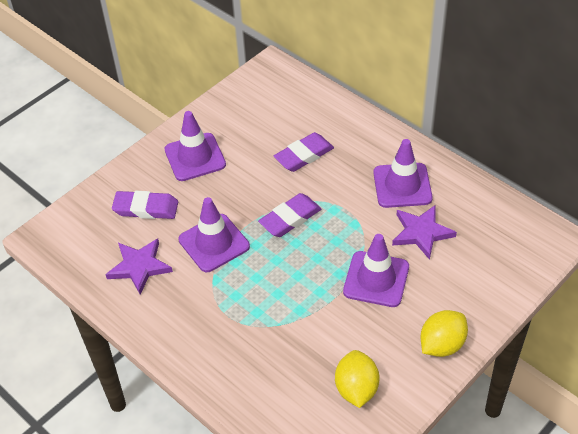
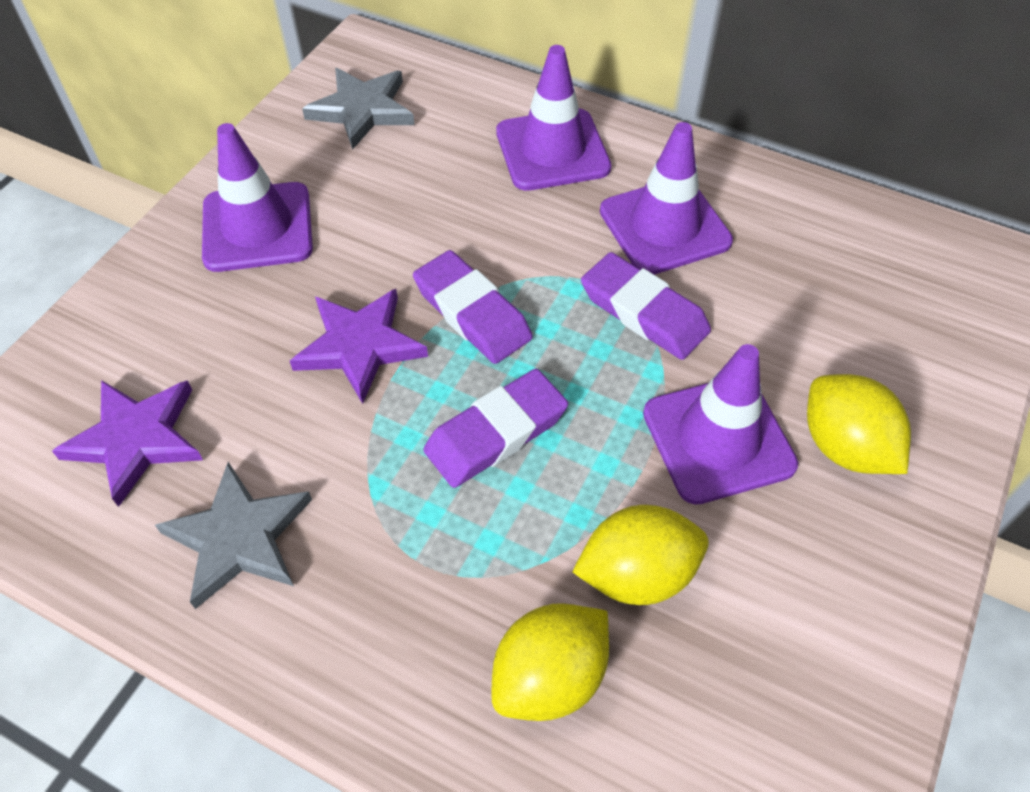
grey star: none = 0 -> [155,462,312,609] [302,68,415,150] = 2
yellow lemon: [335,350,379,408] [420,310,468,357] = 2 -> [491,603,609,721] [572,505,709,605] [807,374,911,474] = 3

